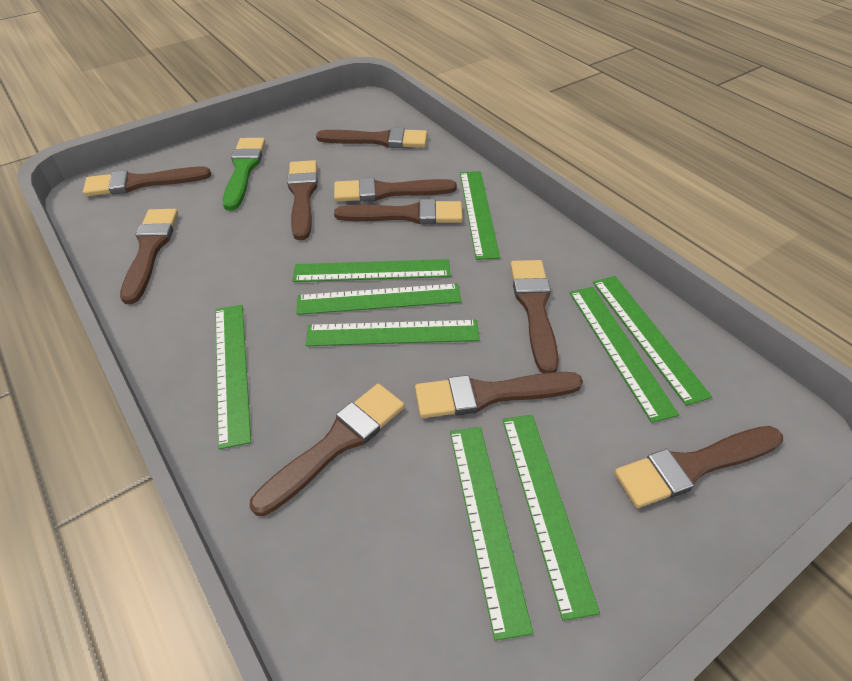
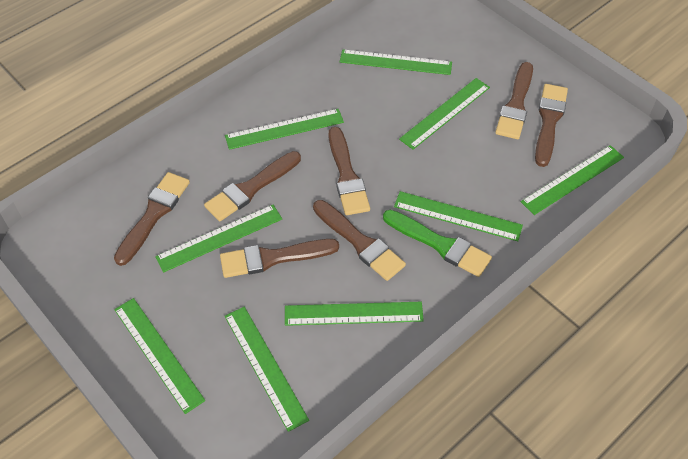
brown brush: [83,166,211,196] [120,209,178,304] [250,384,405,516] [287,160,318,240] [316,127,427,148] [334,178,457,202] [334,199,463,224] [415,372,583,418] [510,260,559,373] [614,426,783,508] = 10 -> [114,172,190,266] [204,151,301,221] [220,239,339,278] [313,200,406,281] [329,127,370,215] [495,62,533,139] [535,84,568,167] = 7

